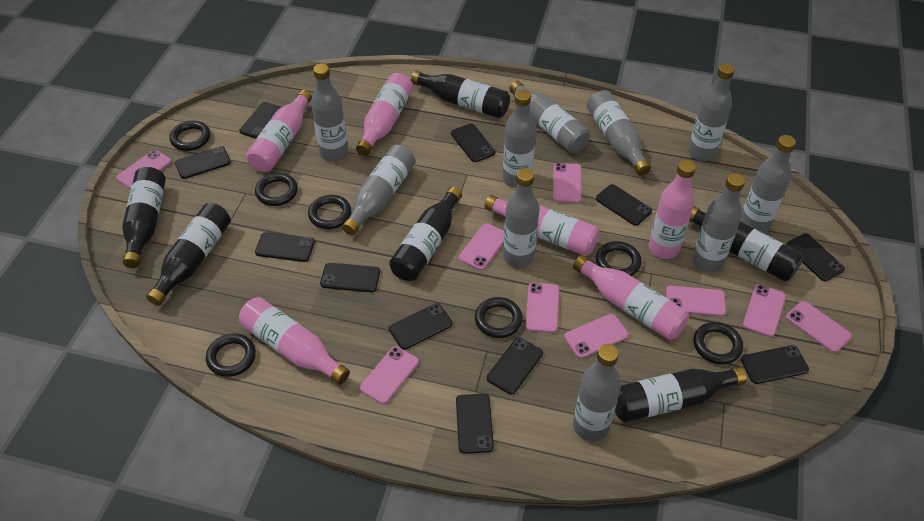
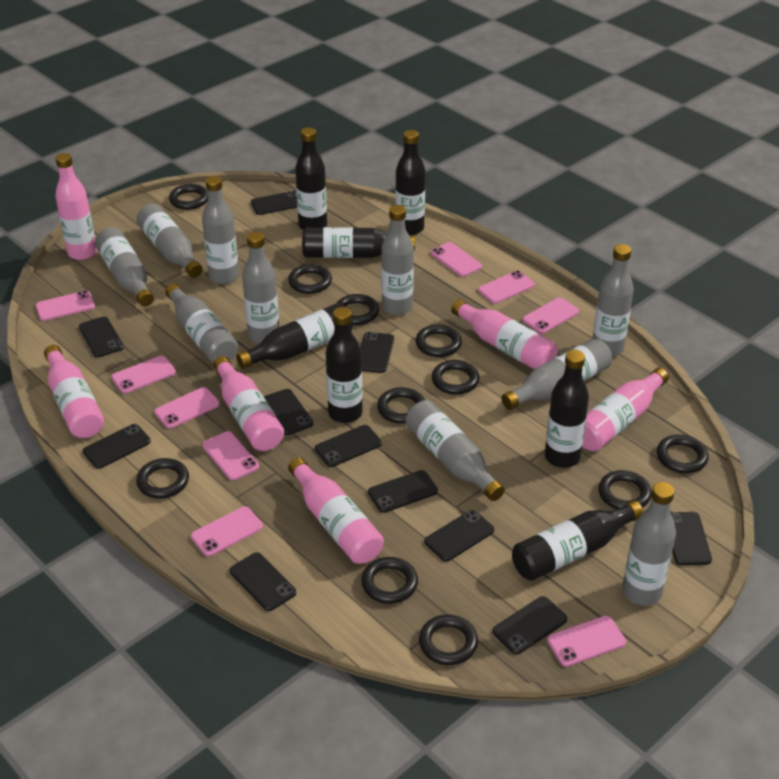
black bottle: [122,167,166,268] [146,203,231,306] [389,187,462,281] [411,71,510,118] [615,366,747,422] [689,206,803,282] = 6 -> [236,303,353,369] [295,127,327,230] [302,227,415,258] [326,307,363,423] [395,130,425,235] [512,500,643,581] [545,350,589,468] = 7
black ring: [169,121,210,151] [206,333,256,377] [255,173,298,206] [308,195,352,229] [475,297,523,338] [596,241,642,276] [694,322,743,364] = 7 -> [136,458,189,499] [169,184,208,210] [288,264,332,294] [337,294,379,325] [361,557,418,604] [377,387,425,424] [416,324,462,357] [419,615,478,665] [432,360,480,395] [599,470,652,509] [657,435,709,473] = 11

